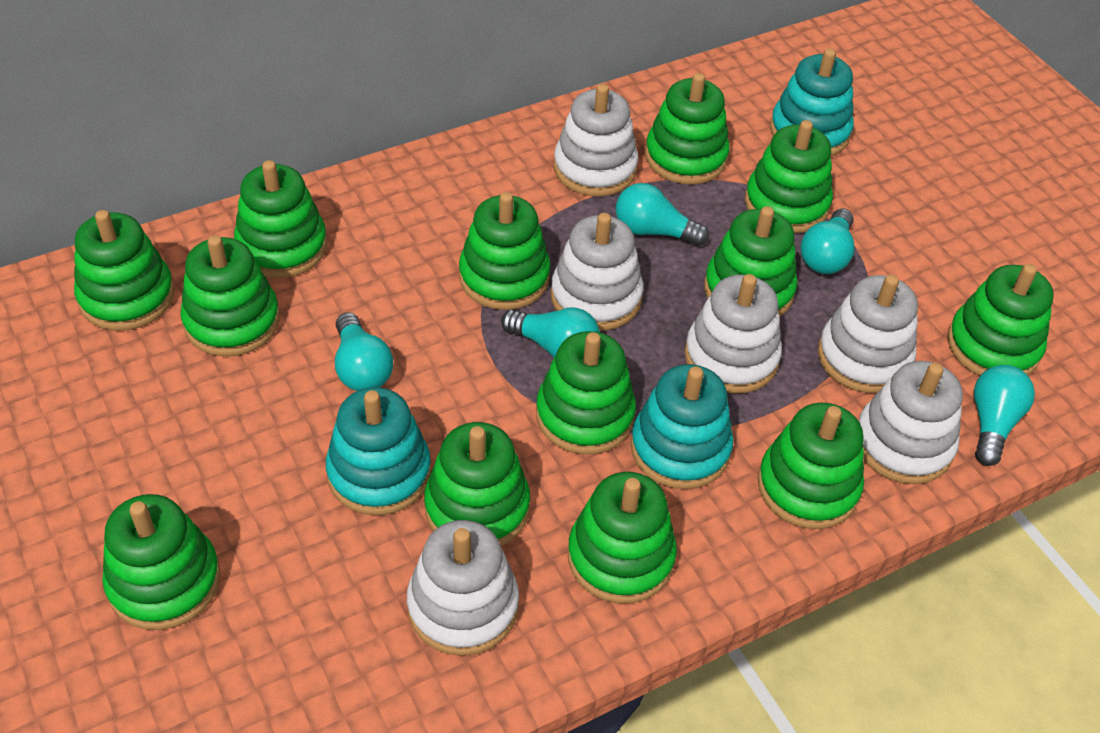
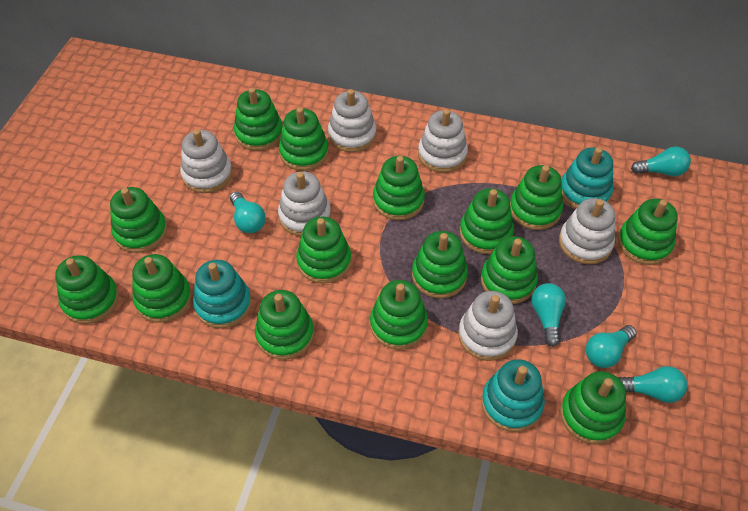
green stacking toy: [74,210,174,331] [102,494,221,630] [180,235,280,357] [234,160,327,278] [424,422,530,546] [459,192,551,310] [536,331,636,454] [568,472,677,603] [645,73,730,185] [704,206,797,317] [745,120,833,233] [758,403,864,529] [947,264,1054,376] = 13 -> [55,255,119,324] [110,187,167,253] [132,254,192,323] [234,88,283,151] [255,290,314,360] [279,107,329,171] [296,217,351,284] [370,280,428,350] [373,156,425,220] [412,231,468,299] [460,188,514,254] [481,236,538,304] [510,165,563,230] [560,371,626,444] [618,199,678,265] = 15

